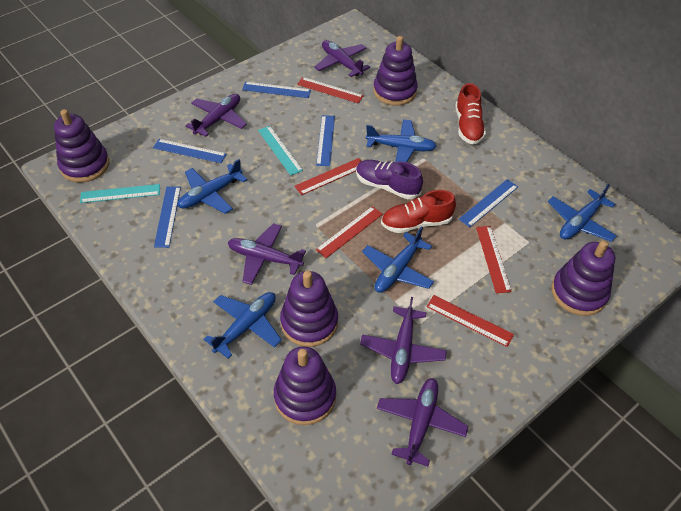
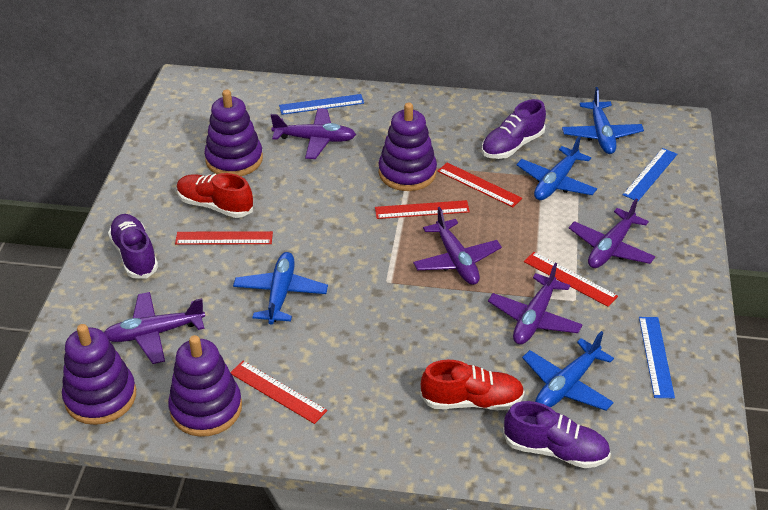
blue plane: [178,159,247,214] [204,292,282,359] [362,226,434,293] [366,119,437,162] [548,184,617,242] = 5 -> [233,252,328,324] [517,136,597,200] [522,331,614,411] [562,87,644,154] = 4
blue ruler: [153,139,226,163] [154,187,181,248] [242,82,311,98] [316,115,335,166] [459,179,518,227] = 5 -> [279,94,364,115] [623,148,677,202] [639,317,675,398] = 3
purple shoe: [356,160,423,199] = 1 -> [108,214,158,279] [482,99,546,159] [503,401,611,468] = 3
purple stacking toy: [54,109,109,183] [274,346,336,425] [280,271,338,347] [373,36,418,106] [551,240,615,316] = 5 -> [62,324,136,425] [168,335,242,437] [204,90,263,176] [379,103,437,191] = 4
turquoise ruler: [80,184,160,203] [258,126,303,175] = 2 -> none = 0

